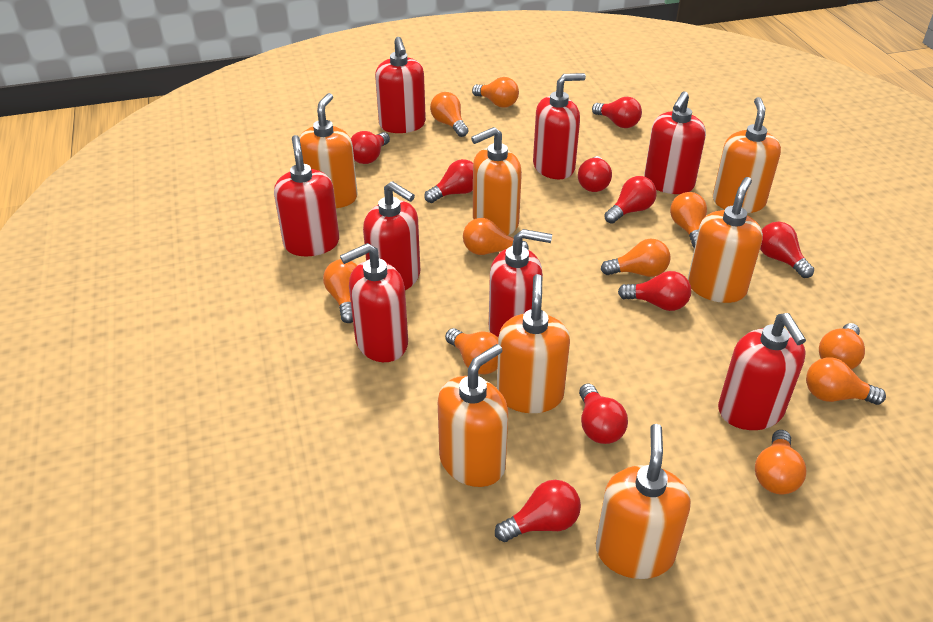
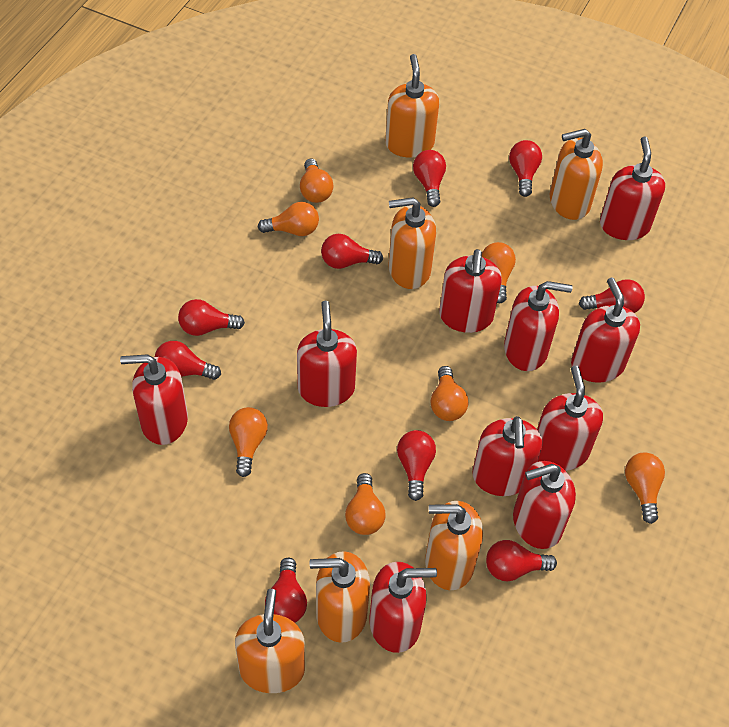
orange light bulb: [323,259,357,323] [430,92,468,137] [445,328,498,374] [463,218,529,255] [472,77,519,108] [601,239,671,277] [670,192,707,248] [755,430,807,494] [806,358,886,405] [819,323,865,369] = 10 -> [229,407,268,477] [258,202,319,236] [300,159,334,203] [345,473,385,535] [430,366,468,421] [482,242,516,303] [625,452,665,524] = 7
orange soap dispenser: [299,93,358,208] [438,344,508,487] [471,127,522,235] [497,274,570,413] [596,424,691,579] [688,177,763,303] [713,97,781,213] = 7 -> [235,589,305,693] [310,551,370,643] [385,54,439,157] [389,198,436,289] [425,501,483,590] [550,129,603,220] = 6
red soap dispenser: [274,135,339,256] [340,243,408,362] [363,181,420,290] [375,37,426,133] [489,229,552,337] [533,73,586,179] [644,91,706,194] [718,313,806,430] = 8 -> [120,354,188,445] [297,301,357,407] [369,562,437,653] [439,249,502,333] [472,416,542,496] [504,281,572,371] [513,461,576,549] [537,365,603,471] [571,277,640,383] [600,136,665,240] = 10

